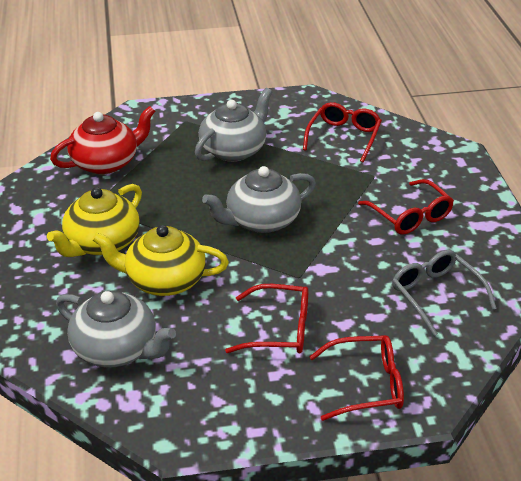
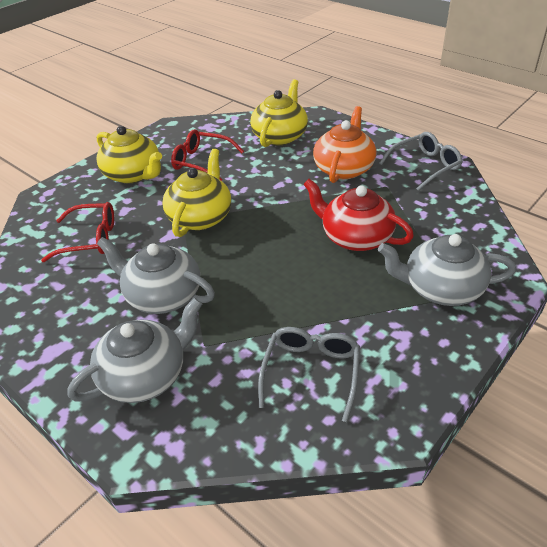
grey glasses: [392,250,497,336] = 1 -> [258,327,360,422] [379,132,463,191] = 2
orange teapot: none = 0 -> [313,106,376,183] = 1
red glasses: [225,284,308,353] [303,102,382,163] [309,335,404,421] [358,179,454,234] = 4 -> [41,202,114,262] [171,129,244,181] = 2
yellow teapot: [47,184,142,257] [92,225,229,296] = 2 -> [96,126,162,183] [162,149,231,237] [250,79,308,147] = 3

